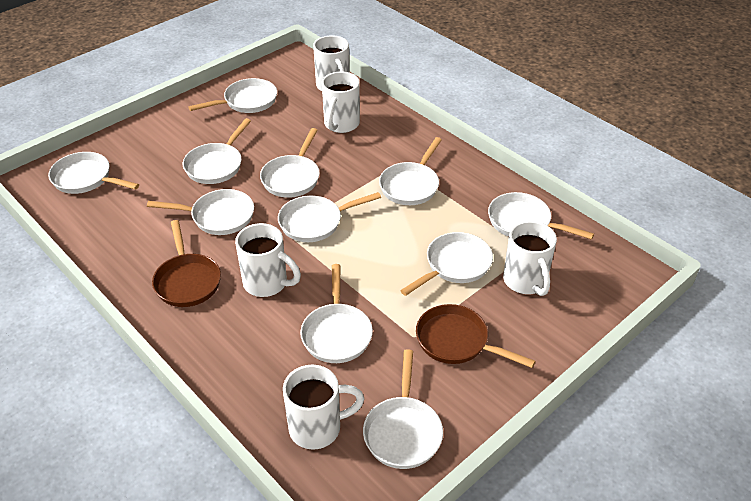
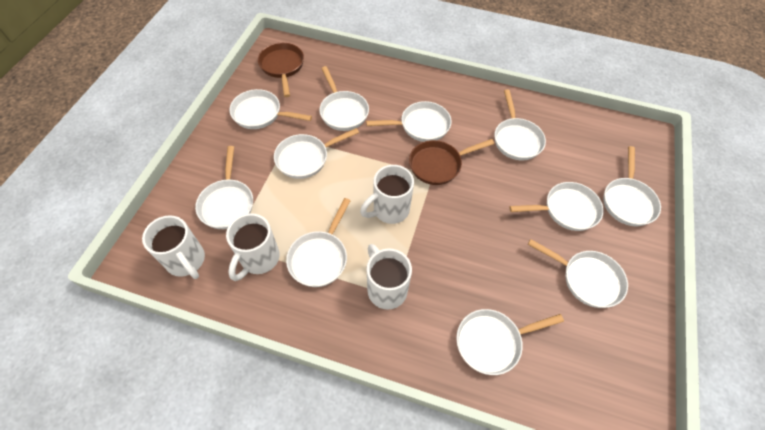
white mug: [235,223,301,297] [283,365,364,450] [313,35,349,91] [322,72,360,133] [503,221,557,296] = 5 -> [142,215,205,279] [226,213,280,281] [360,165,414,224] [367,244,412,310] = 4

